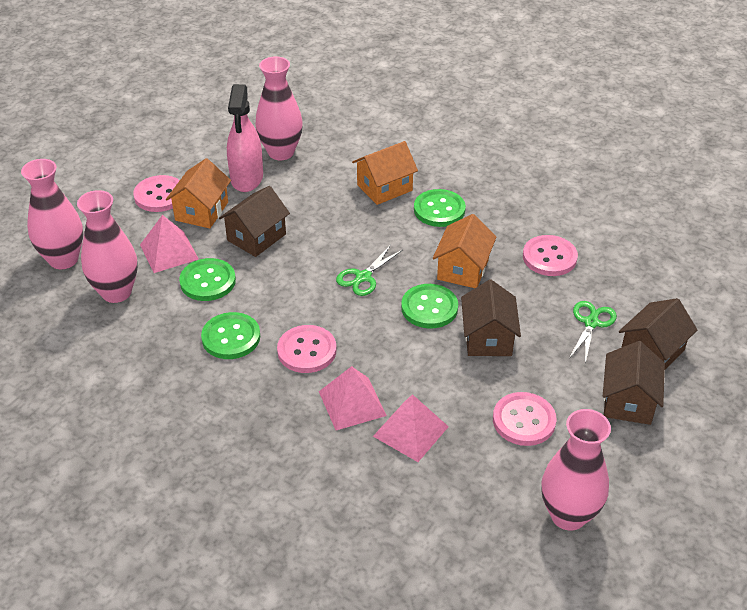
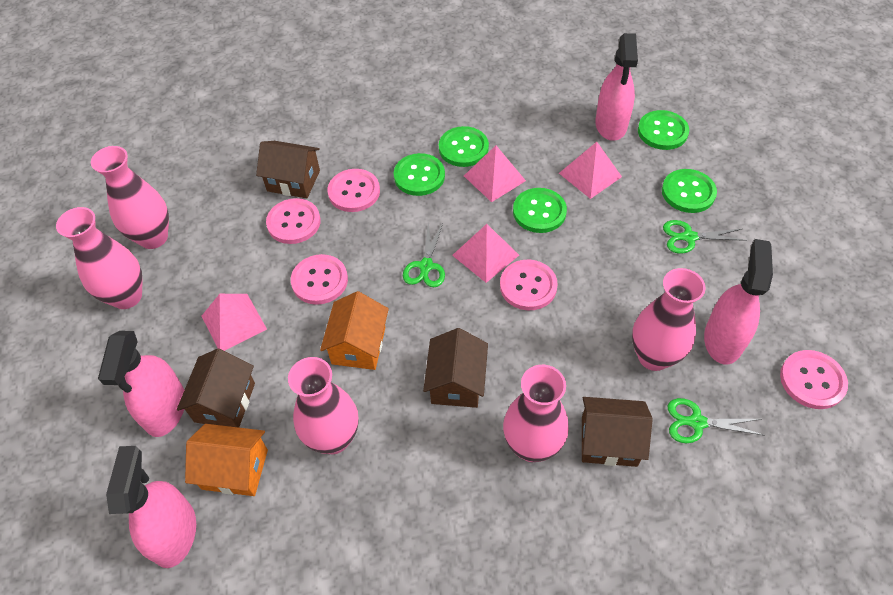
green button: [179,258,236,301] [201,312,260,359] [401,284,458,329] [414,189,466,227] = 4 -> [393,153,445,196] [439,126,489,167] [513,188,567,233] [638,110,689,150] [662,169,717,213] = 5
green scissors: [336,245,403,296] [569,301,617,363] = 2 -> [403,223,445,287] [663,220,747,254] [668,398,765,443] = 3
orange house: [166,158,231,229] [352,141,418,205] [433,214,496,288] = 3 -> [185,424,268,496] [320,291,389,370] = 2
pink button: [133,175,180,212] [277,325,337,373] [493,392,557,446] [523,235,578,276] = 4 -> [266,198,321,244] [291,254,348,305] [328,169,380,212] [500,260,558,310] [780,350,848,409] = 5
pink pyramid: [140,215,199,273] [319,366,387,430] [373,394,449,462] = 3 -> [201,294,267,351] [452,224,519,283] [464,145,526,202] [559,142,622,199] = 4
pink spray bottle: [227,84,263,192] = 1 -> [98,331,184,437] [106,446,196,568] [595,33,638,141] [704,239,773,365] = 4
pink vase: [21,159,83,269] [77,190,138,303] [255,57,303,160] [541,409,611,531] = 4 -> [56,207,143,309] [91,146,169,249] [288,357,358,454] [503,365,569,462] [632,268,706,371] = 5

